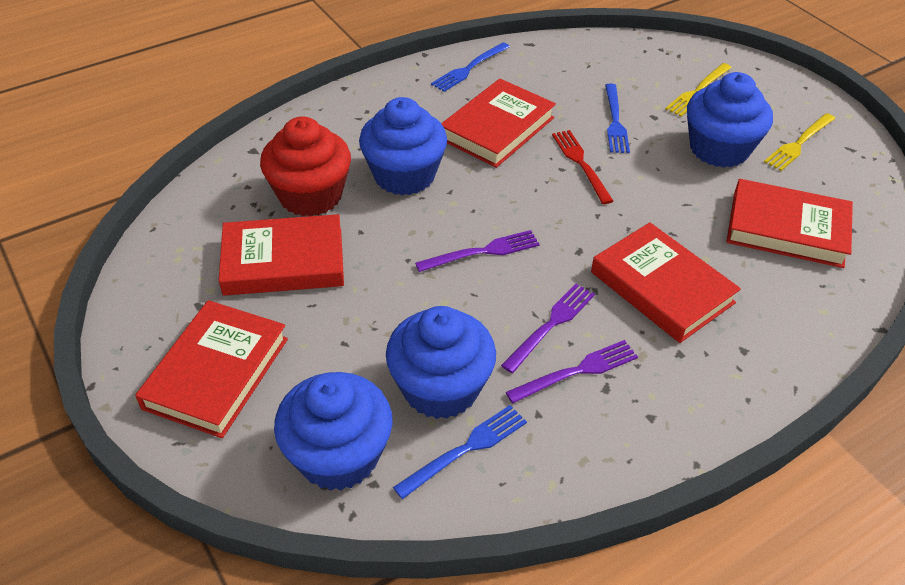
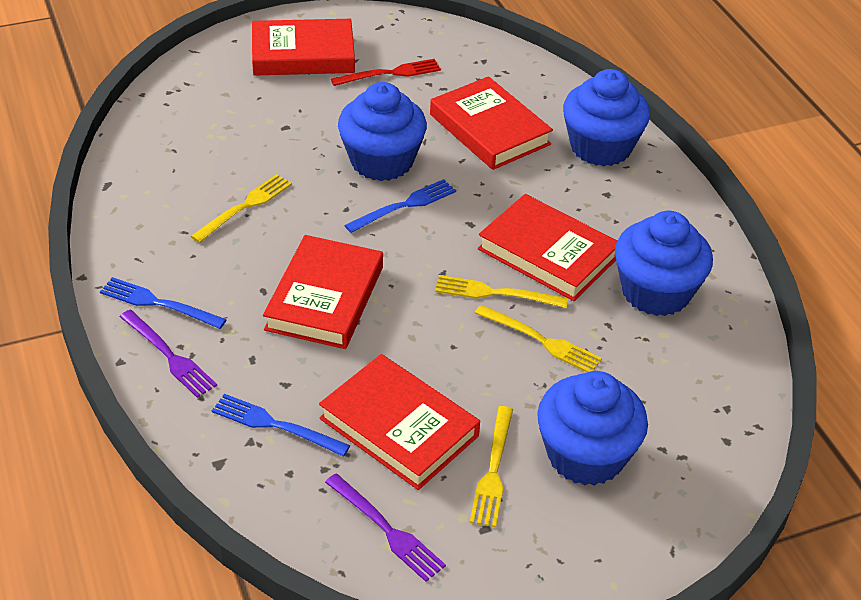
purple fork: [415,230,540,272] [501,284,595,373] [506,340,638,403] = 3 -> [120,310,217,398] [325,474,446,582] = 2
red cupcake: [260,116,351,216] = 1 -> none = 0
yellow fork: [665,63,732,117] [764,113,835,171] = 2 -> [190,174,292,243] [435,275,568,308] [470,406,513,527] [475,305,602,372] = 4

